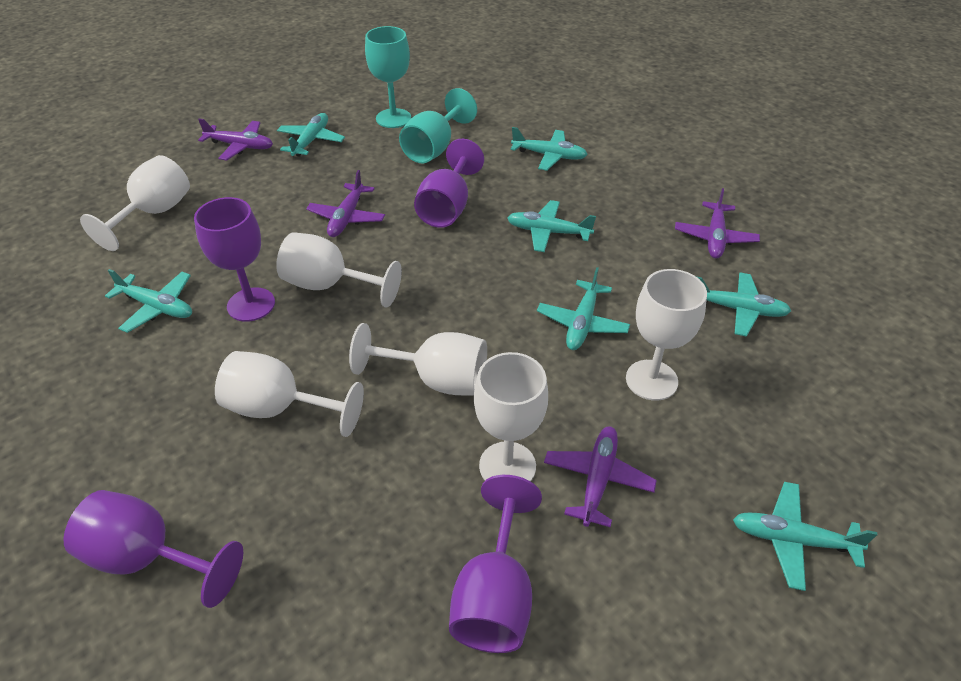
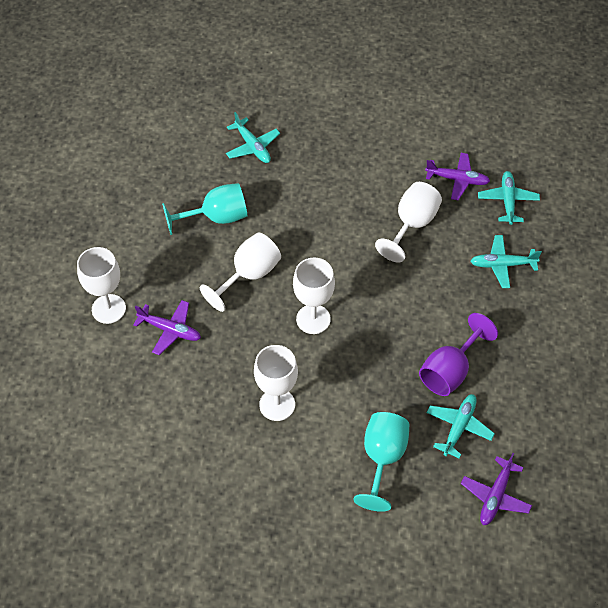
purple goblet: [64,490,243,608] [194,197,275,322] [414,139,484,228] [449,475,542,653] = 4 -> [419,313,498,396] = 1
purple plane: [198,118,273,161] [306,170,385,237] [544,426,657,527] [675,188,760,259] = 4 -> [133,300,201,355] [425,153,490,200] [461,453,532,525] = 3
turquoise plane: [105,269,192,333] [277,113,345,157] [507,200,596,252] [511,127,588,171] [537,267,630,350] [696,272,791,337] [733,482,878,591] = 7 -> [226,112,280,163] [427,394,495,459] [471,235,542,288] [478,171,540,225] = 4
white goblet: [80,155,190,251] [215,351,364,437] [276,232,402,308] [349,323,487,396] [474,352,548,482] [626,269,707,401] = 6 -> [77,247,126,324] [200,233,281,312] [254,345,298,421] [293,257,335,334] [375,182,442,262] = 5

